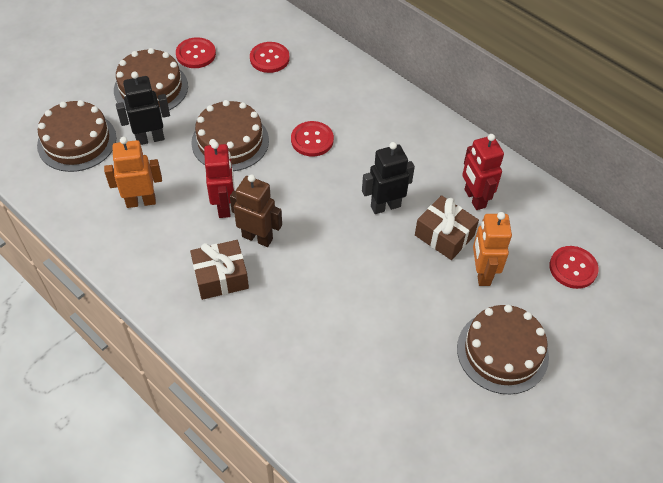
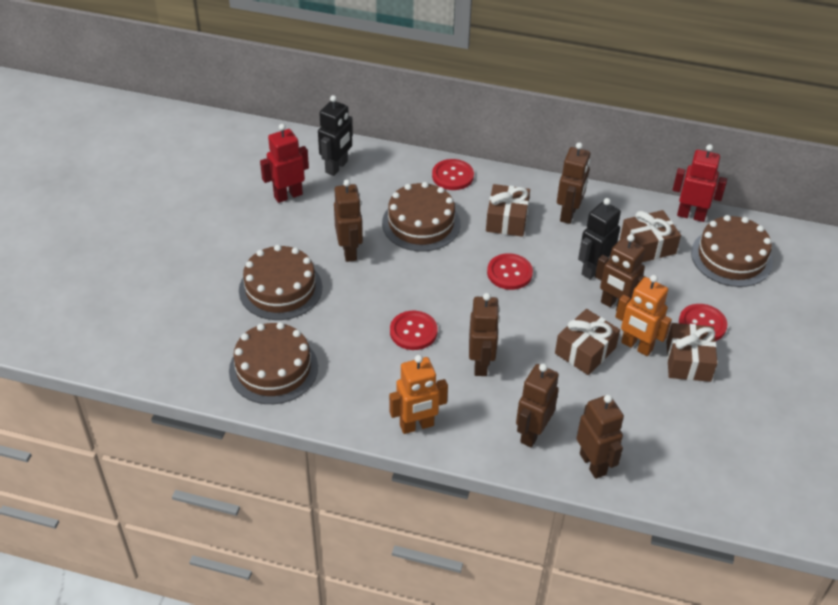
brown gift: [190,240,249,300] [415,195,479,260] = 2 -> [486,184,530,237] [555,309,620,375] [620,210,681,262] [666,323,717,382] = 4
brown robot: [230,174,282,247] = 1 -> [334,179,363,262] [469,293,500,376] [516,364,559,447] [557,142,591,224] [577,395,624,479] [595,234,645,311] = 6

